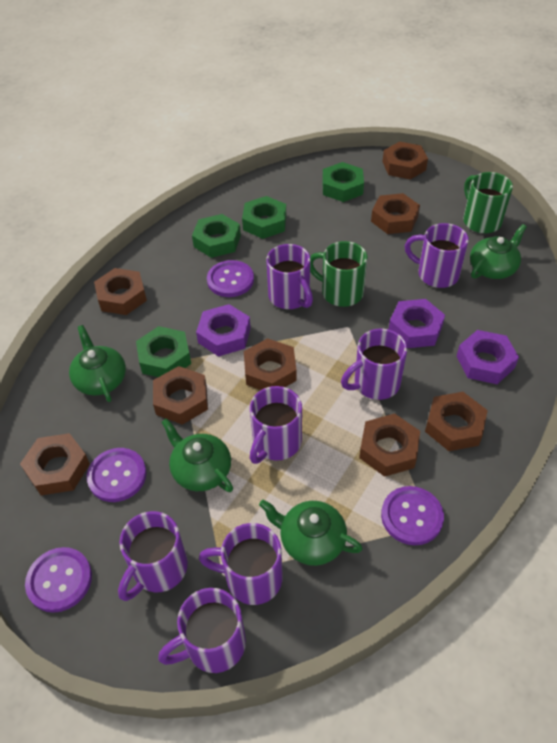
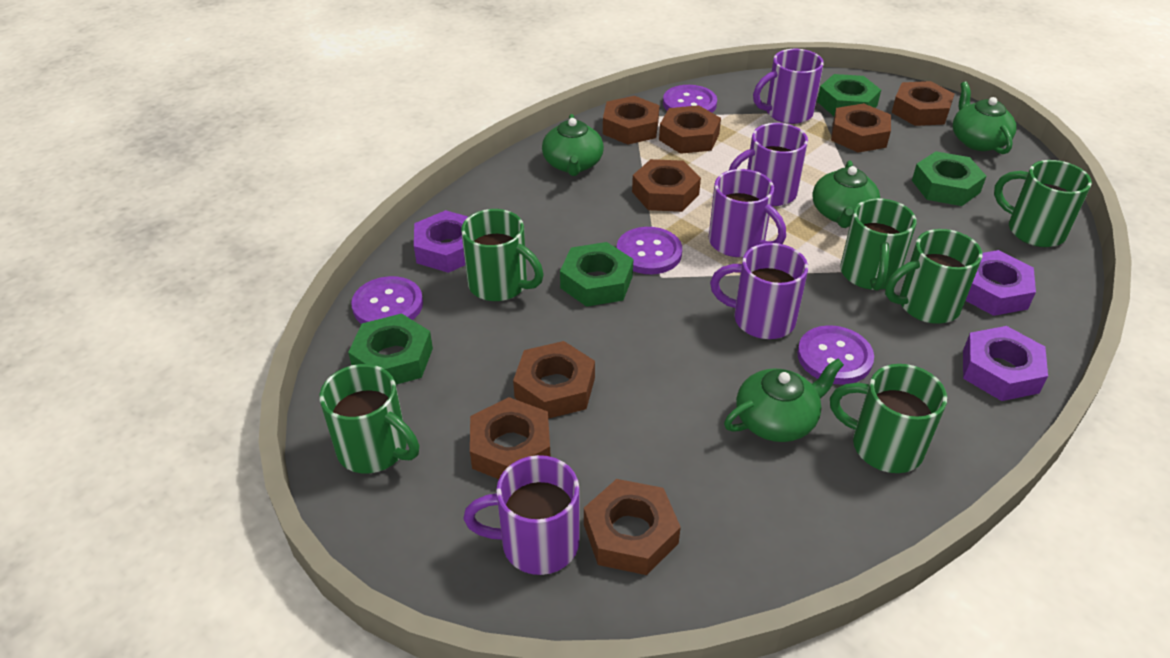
green mug: [310,241,368,307] [463,172,513,233] = 2 -> [320,364,419,473] [461,209,544,301] [830,364,947,473] [840,198,916,291] [885,229,982,324] [994,160,1092,247] = 6
purple mug: [118,511,188,601] [158,588,246,673] [199,523,283,605] [250,386,302,464] [266,244,313,309] [341,329,407,400] [405,223,469,288] = 7 -> [463,455,579,575] [709,169,786,257] [710,243,808,339] [729,123,808,206] [753,49,824,124] = 5

